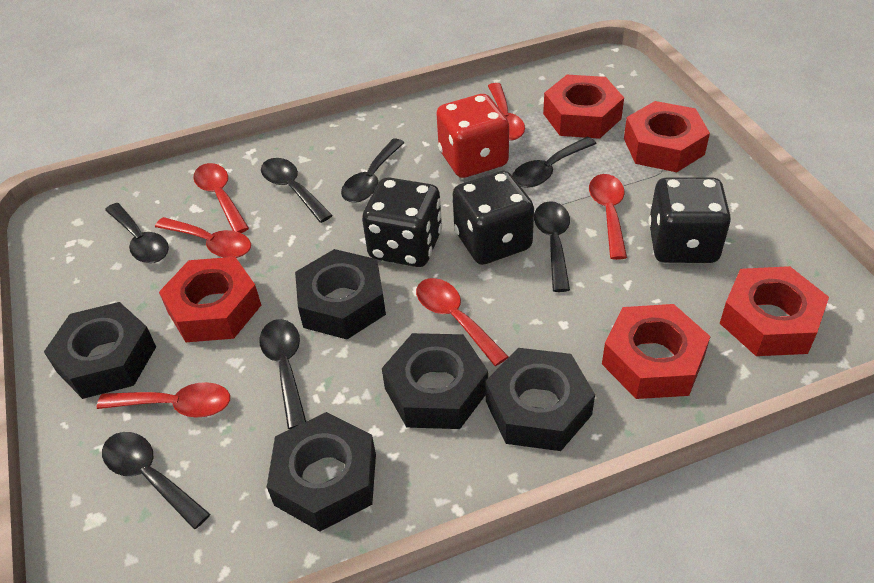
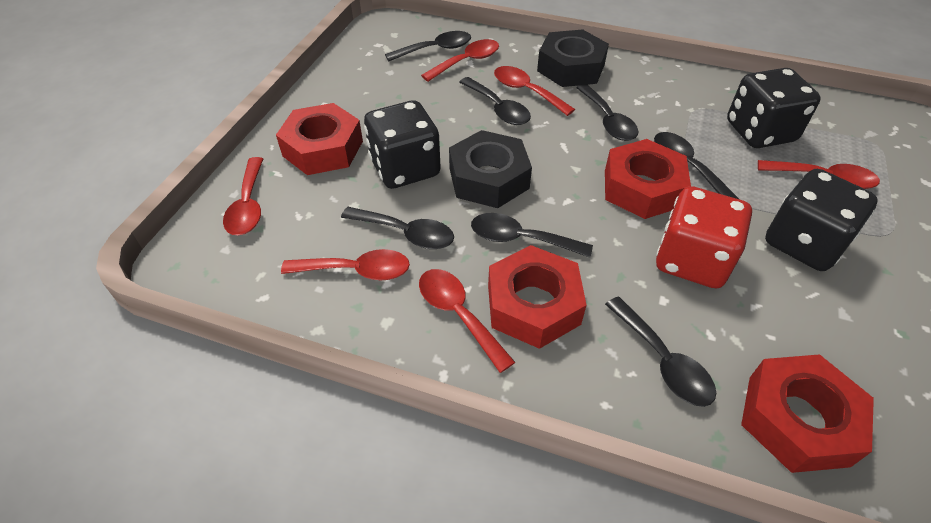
black nut: [44,302,156,399] [267,412,376,531] [295,249,386,339] [382,333,488,429] [485,348,595,451] = 5 -> [449,130,532,208] [537,29,609,87] = 2
red nut: [159,257,261,342] [543,75,624,139] [602,304,711,399] [624,101,710,172] [720,266,829,356] = 5 -> [276,103,363,175] [488,245,586,349] [605,139,691,219] [741,354,874,473] = 4

